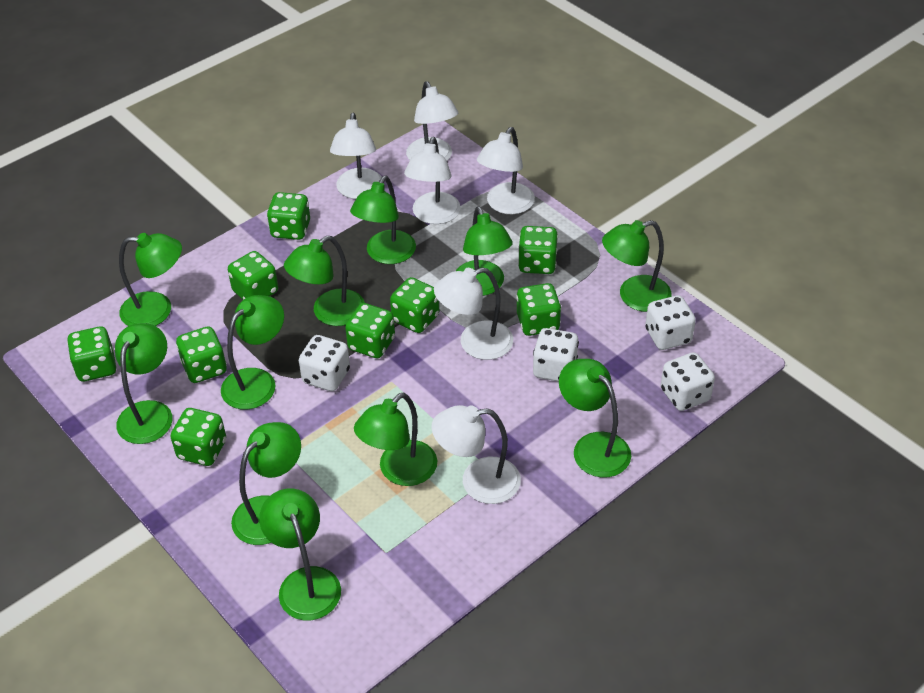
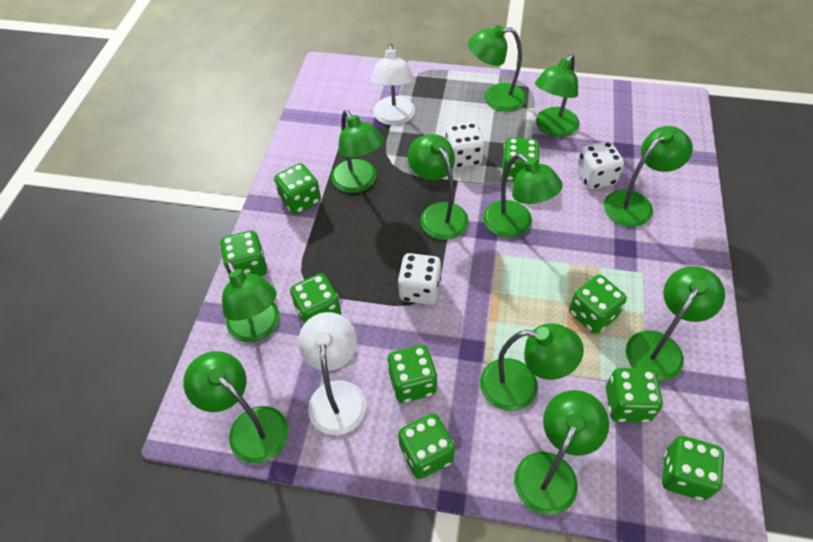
white dice: [299,335,350,391] [533,328,579,382] [645,295,696,350] [661,352,715,411] = 4 -> [398,253,441,305] [446,123,484,168] [576,141,624,189] = 3
white lamp: [330,113,382,199] [404,137,461,224] [406,81,458,161] [432,405,521,504] [434,267,513,360] [477,127,535,214] = 6 -> [298,312,366,435] [370,43,415,125] = 2

